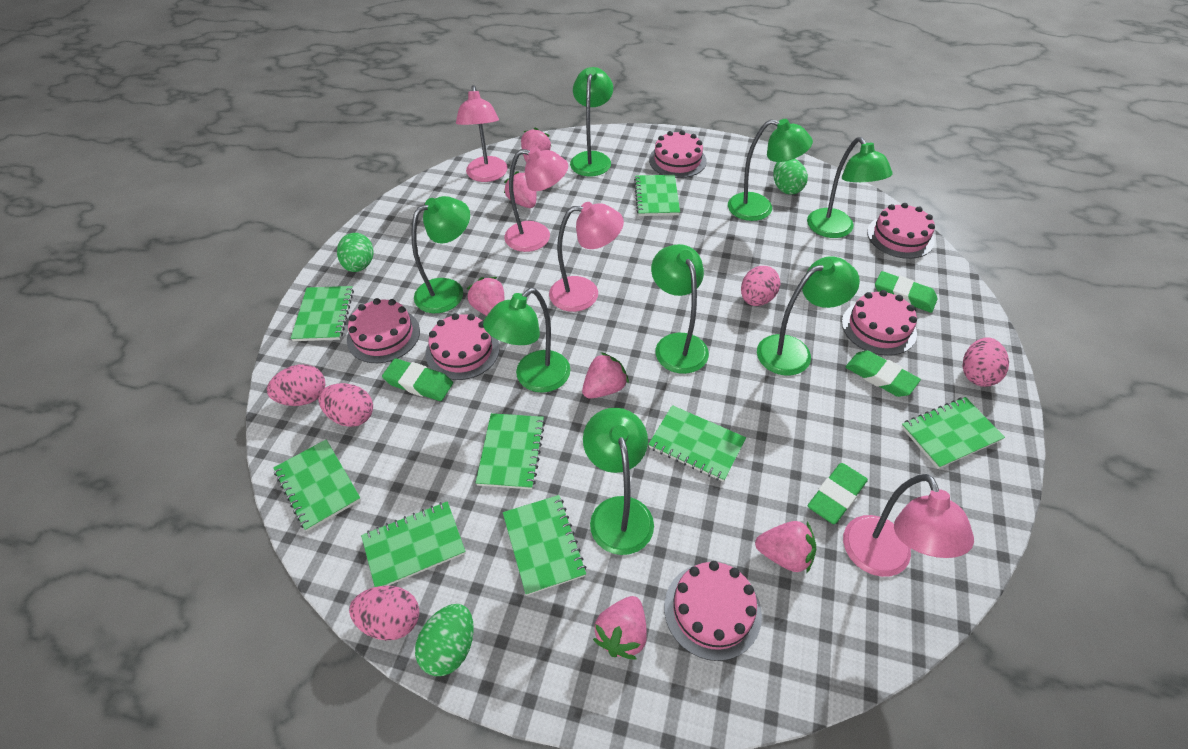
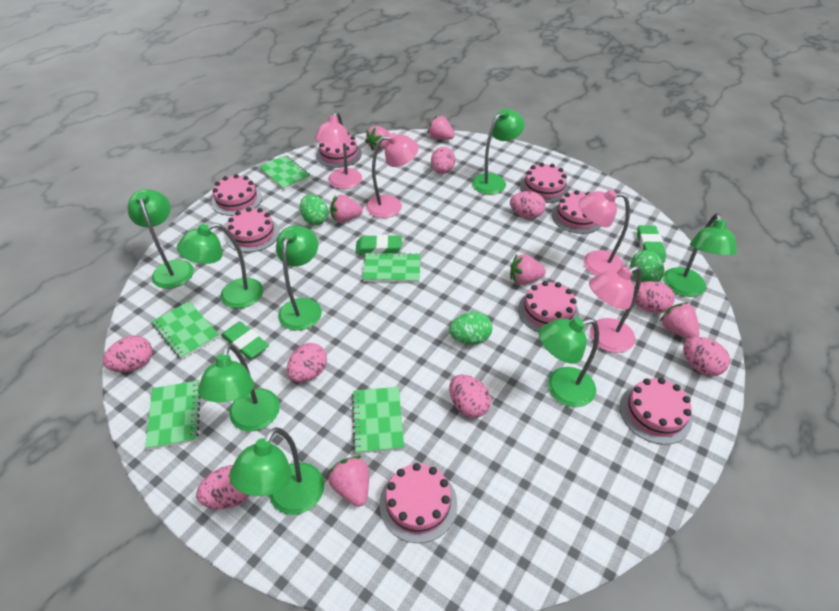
green eraser: [382,358,453,401] [808,463,868,524] [846,351,921,397] [875,271,938,313] = 4 -> [221,321,269,359] [356,234,402,254] [637,225,666,263] = 3
green notebook: [273,439,361,531] [291,286,354,341] [361,501,466,587] [475,413,545,489] [503,495,587,595] [634,175,680,216] [648,405,746,482] [901,397,1005,469] = 8 -> [145,380,200,450] [152,301,219,359] [259,155,311,190] [352,387,404,454] [362,252,421,283] = 5
pink cake: [347,298,420,363] [426,313,500,380] [649,130,707,178] [664,561,762,661] [842,290,917,356] [867,203,935,259] = 6 -> [211,174,262,216] [226,207,280,252] [316,132,362,168] [379,463,457,543] [518,281,579,333] [520,163,569,203] [552,190,601,234] [620,378,692,445] = 8
pink egg: [267,364,325,406] [318,383,373,427] [349,586,419,640] [741,266,780,306] [962,337,1009,387] = 5 -> [103,336,153,372] [196,465,249,509] [287,343,327,383] [431,147,455,174] [449,375,491,418] [510,191,546,219] [634,281,675,313] [683,337,730,376] = 8

